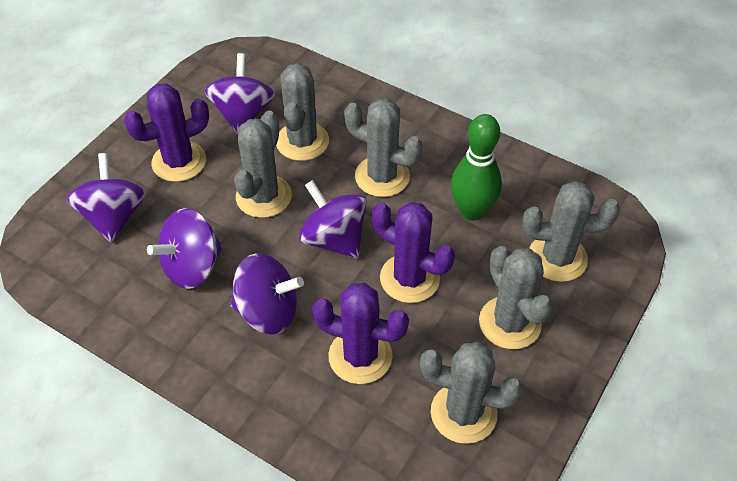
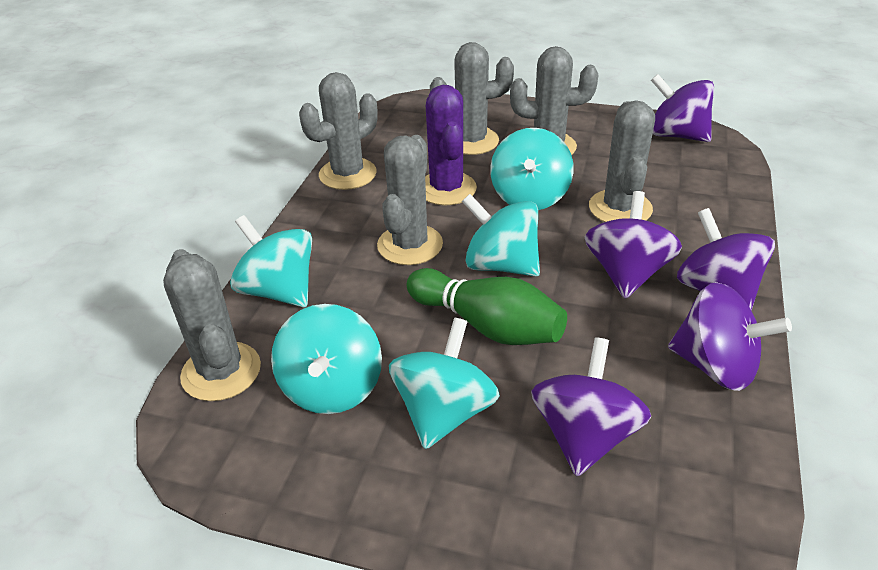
purple cactus: [124,84,209,182] [312,283,409,384] [372,202,455,303] = 3 -> [425,85,477,205] = 1
turquoise spinning top: none = 0 -> [230,215,312,307] [271,304,382,414] [389,318,500,449] [462,194,540,277] [490,128,574,210] = 5

